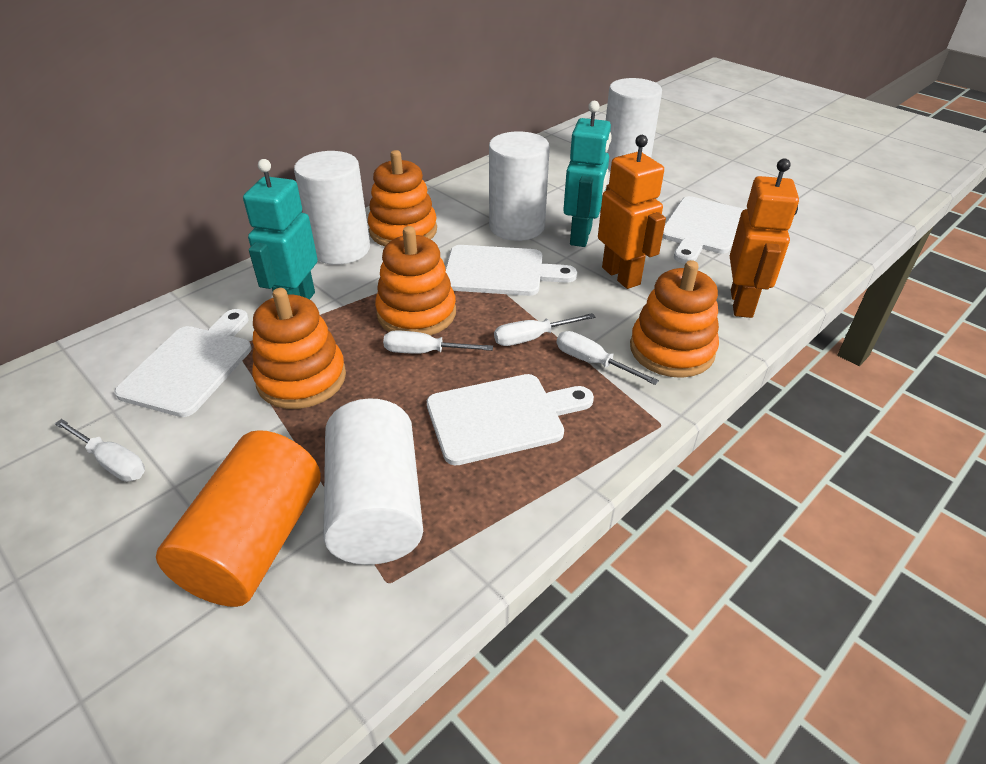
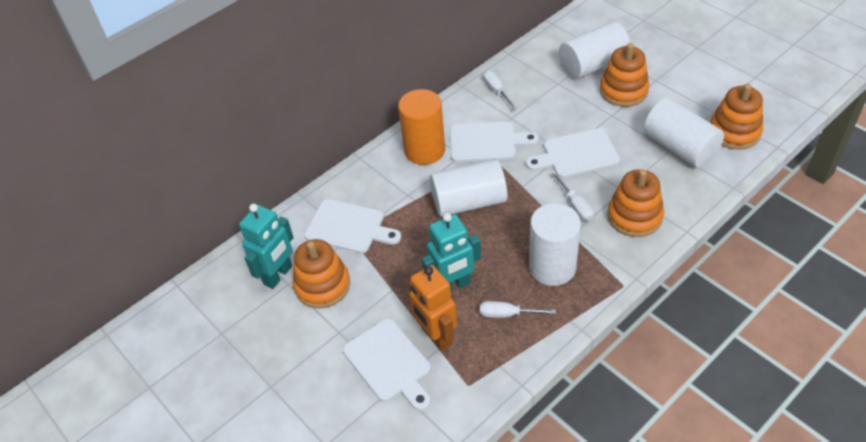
orange robot: [598,135,666,289] [730,158,799,318] = 2 -> [408,265,457,351] = 1
white screwdriver: [55,419,145,482] [383,331,493,354] [494,313,595,346] [557,331,659,385] = 4 -> [480,301,556,318] [483,71,517,110] [552,172,594,221] = 3

